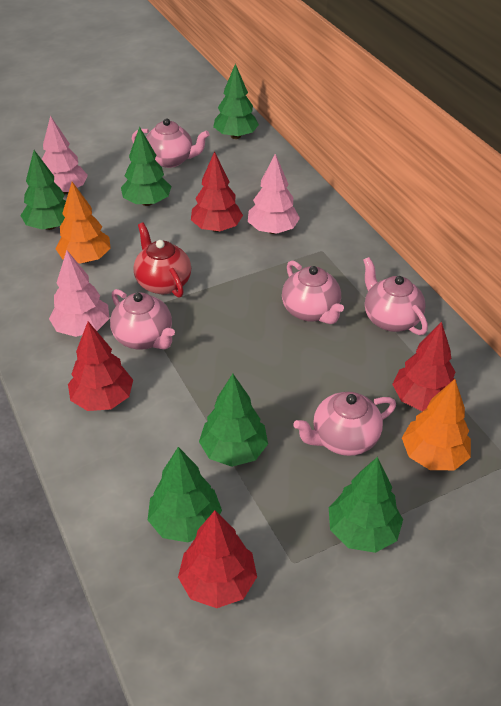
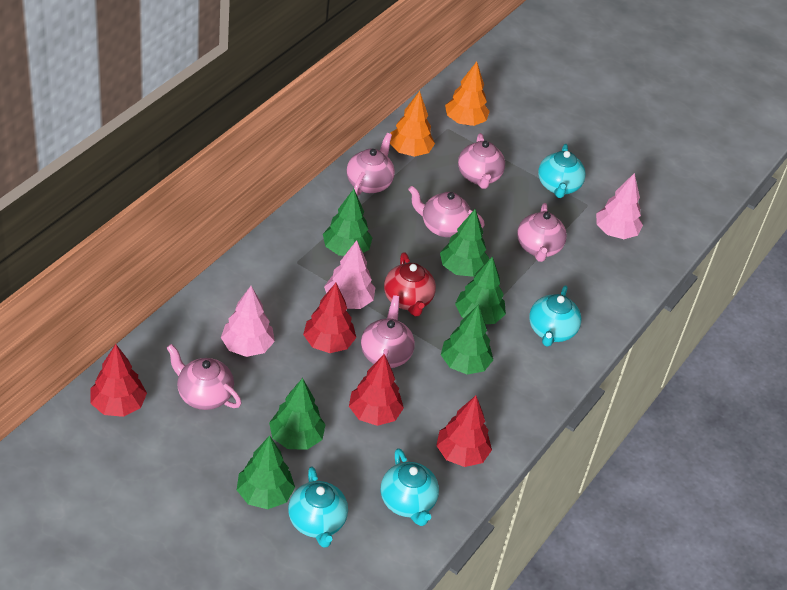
pink teapot: [110,289,175,350] [132,118,210,168] [282,260,344,324] [294,392,396,456] [363,257,428,335] = 5 -> [167,344,241,410] [346,133,395,196] [361,295,415,368] [408,186,485,237] [458,133,505,189] [517,203,567,262] = 6
turquoise teapot: none = 0 -> [288,467,348,548] [381,448,439,526] [529,286,582,347] [538,144,586,198] = 4

